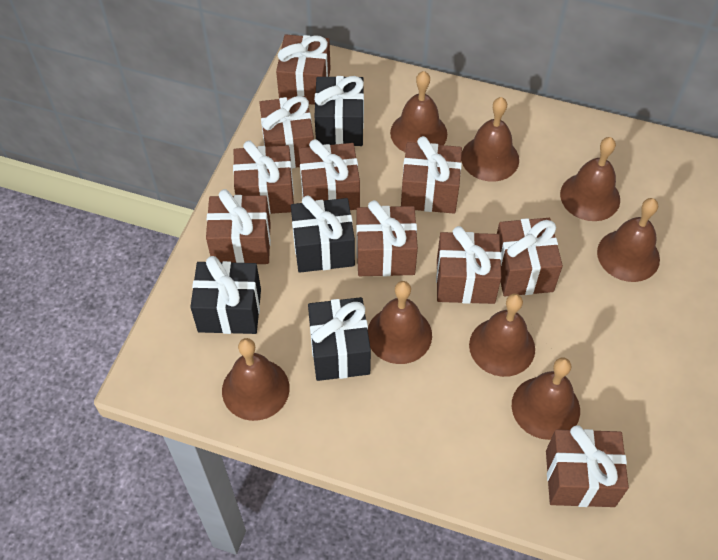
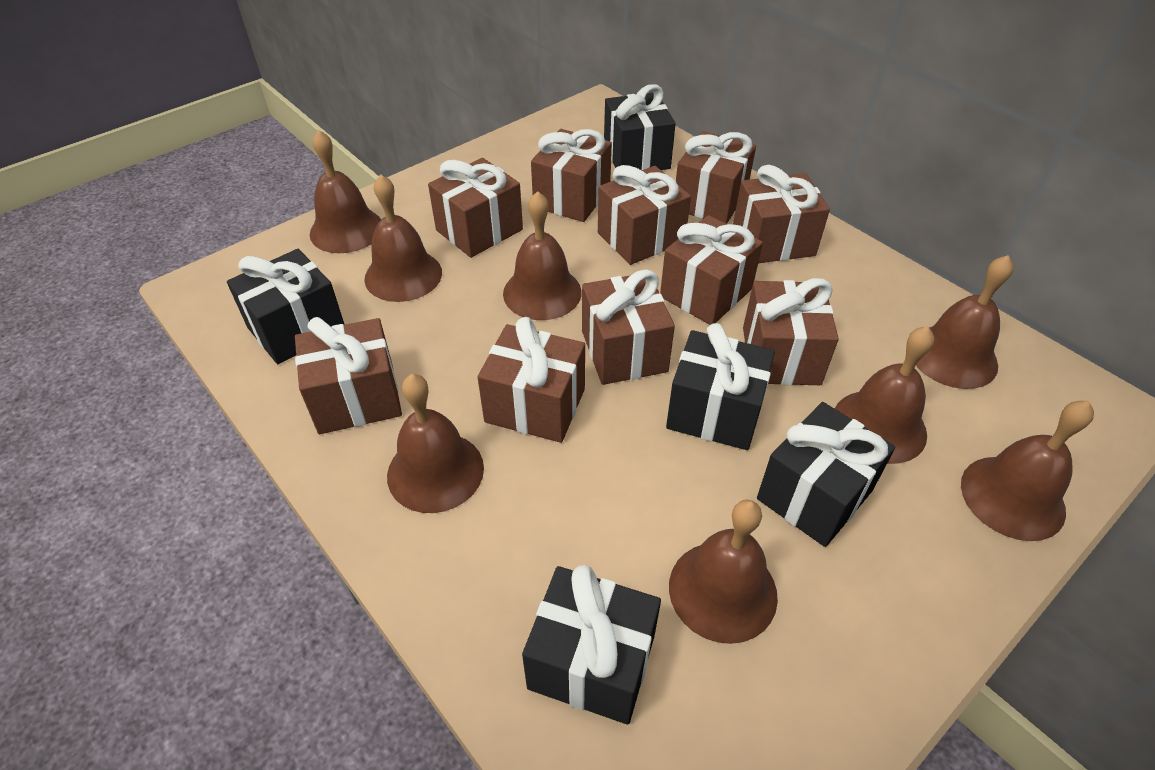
black gift: [190,256,261,334] [291,195,355,273] [308,297,371,381] [314,76,364,146] = 4 -> [227,249,345,364] [522,565,661,725] [604,84,676,170] [666,323,775,450] [757,402,895,547] = 5

